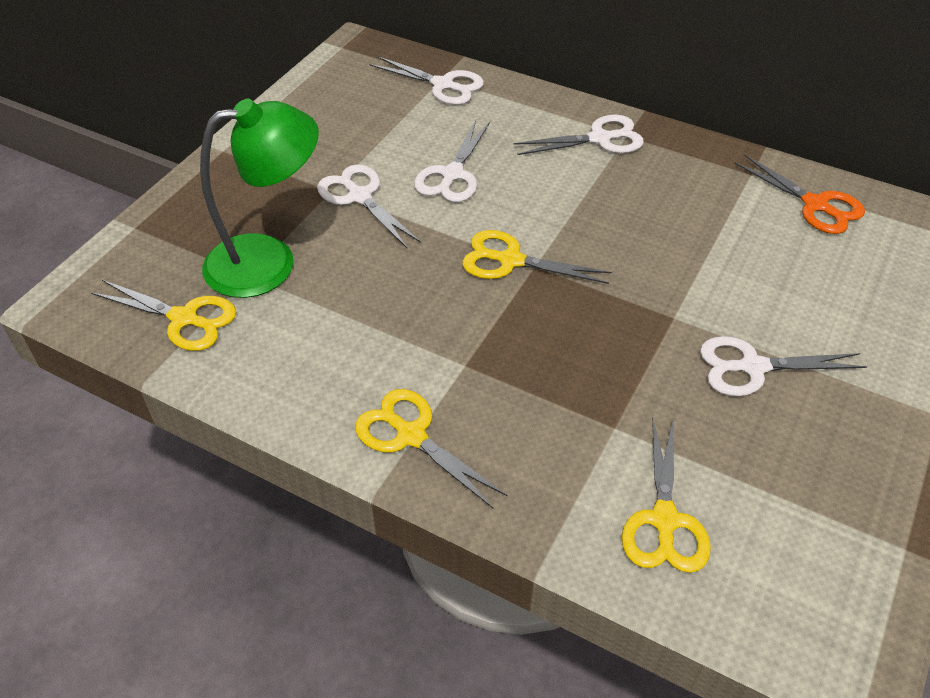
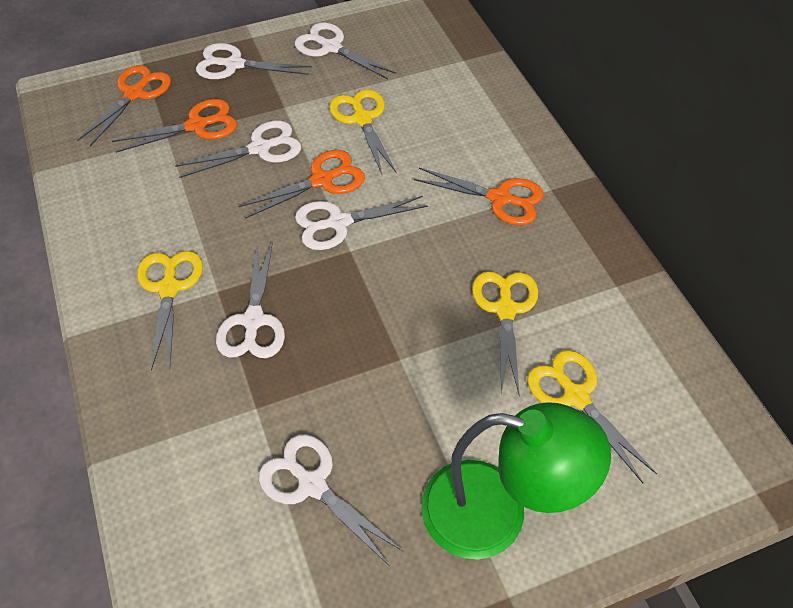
orange scissors: [734,154,865,234] = 1 -> [77,65,171,146] [112,99,237,153] [238,150,365,219] [414,168,544,225] = 4
white scissors: [317,164,421,248] [369,56,484,105] [414,120,490,202] [513,115,644,155] [700,336,867,396] = 5 -> [175,120,301,178] [196,43,312,79] [216,241,285,358] [259,435,404,566] [295,22,396,79] [295,196,428,250] = 6

